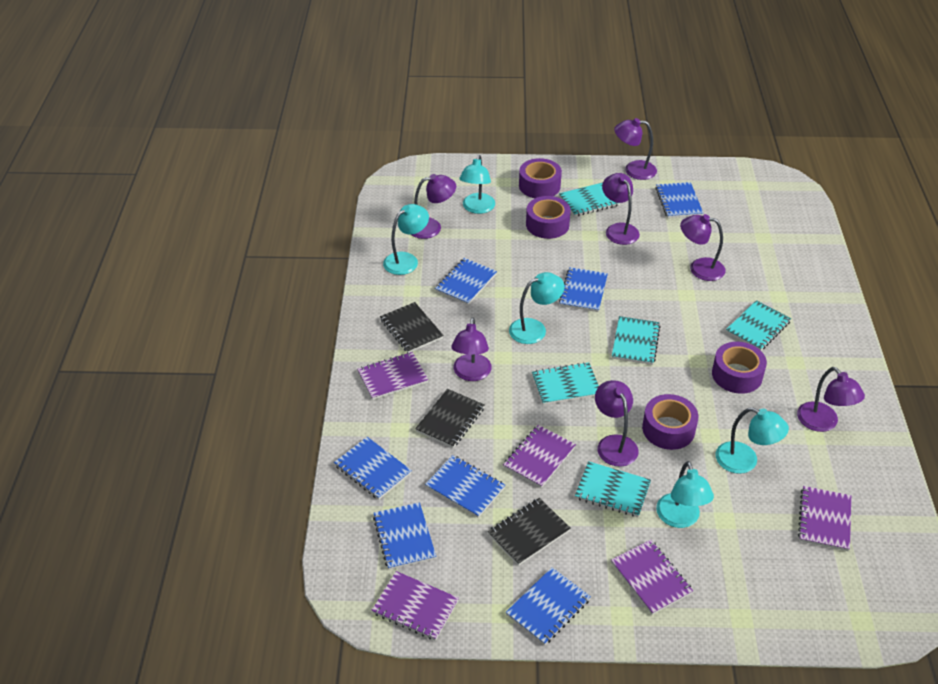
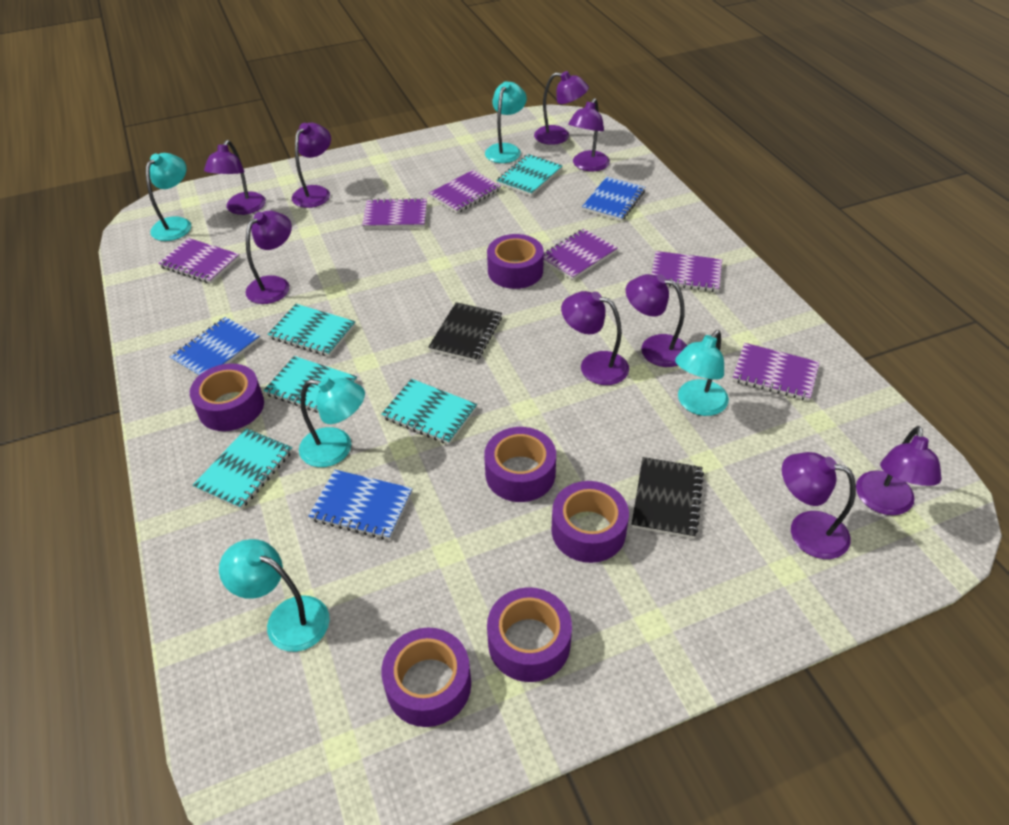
black notebook: [380,302,444,353] [415,389,485,448] [488,498,571,566] = 3 -> [428,302,502,362] [632,457,704,539] = 2
blue notebook: [334,437,412,500] [373,502,436,570] [425,455,505,518] [435,258,497,305] [506,567,591,645] [559,267,608,312] [655,182,703,218] = 7 -> [170,317,260,376] [308,470,413,540] [582,177,645,221] = 3
purple lamp: [411,174,456,239] [451,317,492,381] [595,380,638,467] [602,173,640,245] [614,118,657,180] [680,214,725,281] [797,367,865,432] = 7 -> [204,140,266,215] [245,211,292,304] [292,123,331,208] [534,71,589,145] [561,291,629,385] [568,98,610,171] [626,274,687,367] [782,452,856,559] [856,426,942,515] = 9
purple notebook: [357,352,428,400] [372,571,459,641] [503,425,576,488] [611,539,693,615] [798,486,851,551] = 5 -> [158,238,240,284] [362,198,427,229] [429,170,501,213] [543,229,617,280] [651,251,722,292] [732,343,820,401] = 6
purple tape: [519,158,562,198] [526,196,571,239] [642,394,698,450] [712,342,767,394] = 4 -> [190,363,264,431] [381,628,471,727] [484,427,556,502] [487,234,544,289] [487,587,572,682] [551,481,629,563] = 6

